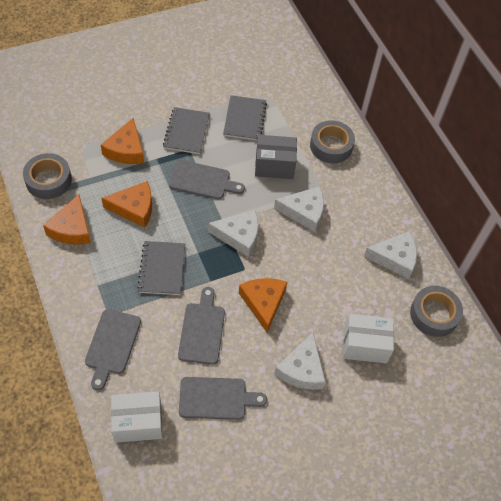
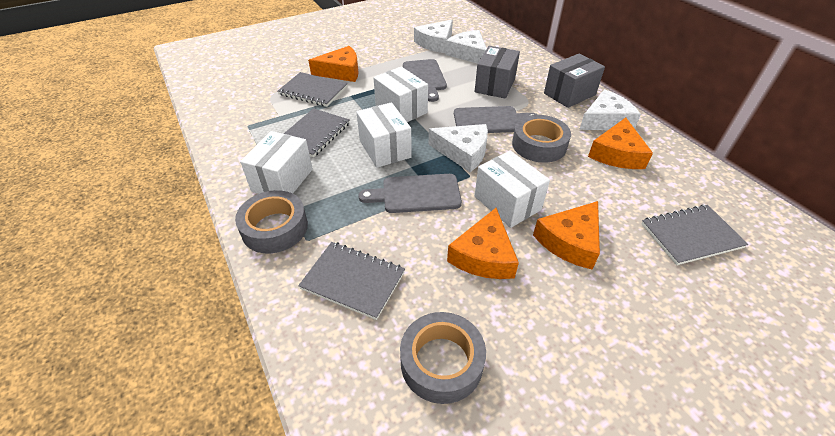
grey box: [255,135,297,179] = 1 -> [475,46,520,99] [544,53,605,108] = 2
grey cutting board: [85,309,141,391] [169,160,245,199] [178,287,225,365] [179,377,267,420] = 4 -> [358,174,462,213] [403,59,447,102] [454,106,538,133] = 3
grey notebook: [137,241,185,295] [163,107,210,154] [223,95,267,141] = 3 -> [278,72,347,107] [284,108,350,157] [298,242,405,320] [641,205,748,265] = 4
white box: [111,391,163,443] [343,314,394,363] = 2 -> [240,131,313,194] [356,102,412,168] [373,67,428,122] [475,151,550,228] = 4

